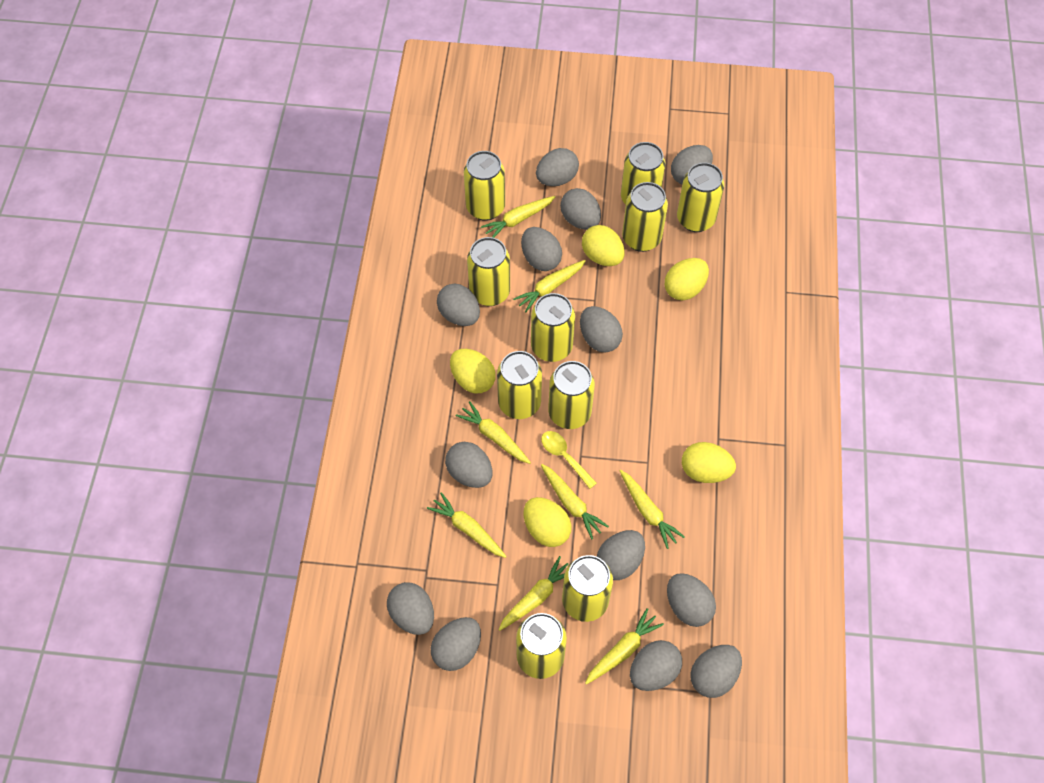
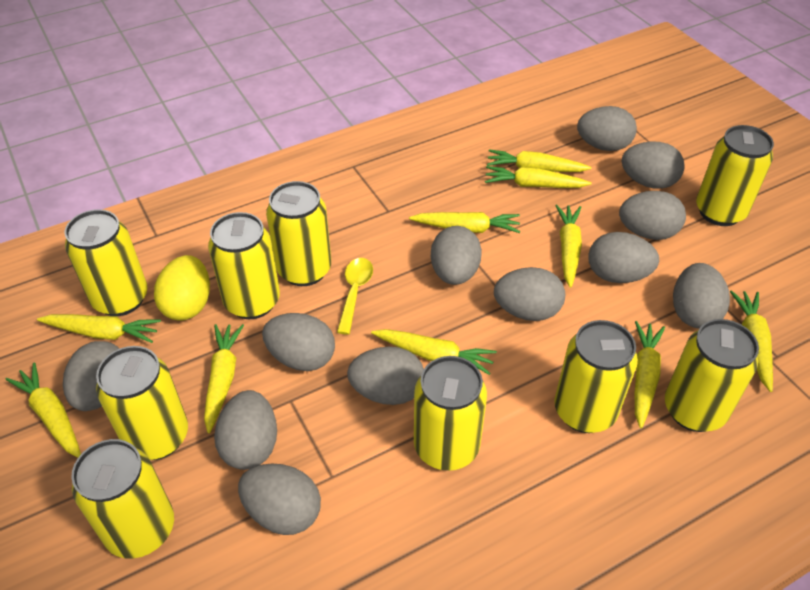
grey egg: [387,582,434,635] [431,617,481,671] [437,284,480,326] [445,442,492,488] [521,227,562,271] [536,148,579,186] [560,188,601,230] [580,306,623,353] [597,530,645,580] [630,640,682,691] [667,573,716,627] [671,145,713,184] [690,645,742,698] = 13 -> [63,341,120,411] [214,390,277,470] [238,464,321,535] [262,313,335,371] [347,347,424,405] [431,226,482,285] [494,267,565,321] [577,106,637,151] [588,232,659,283] [619,191,686,240] [622,141,685,189] [673,263,730,329] = 12
yellow can: [464,151,505,221] [467,237,510,306] [497,351,542,419] [516,613,567,679] [531,293,575,362] [548,361,595,429] [562,555,613,622] [621,142,665,205] [622,182,668,252] [677,163,724,232] = 10 -> [65,209,147,316] [71,439,174,559] [96,346,188,460] [208,212,280,319] [266,181,331,286] [414,356,487,471] [554,320,638,433] [665,319,759,432] [696,125,774,226] = 9
yellow carrot: [427,492,507,558] [456,401,531,464] [481,196,555,238] [498,556,568,631] [513,260,586,312] [541,464,609,540] [585,608,664,685] [620,470,685,549] = 8 -> [6,362,81,458] [37,314,161,343] [204,324,244,433] [371,329,497,375] [409,212,520,233] [485,166,592,188] [487,149,592,172] [555,205,582,288] [635,321,665,428] [730,290,773,392] = 10
yellow egg: [450,349,496,394] [524,497,572,547] [582,225,625,266] [665,258,709,300] [682,442,736,483] = 5 -> [154,255,210,321] = 1

